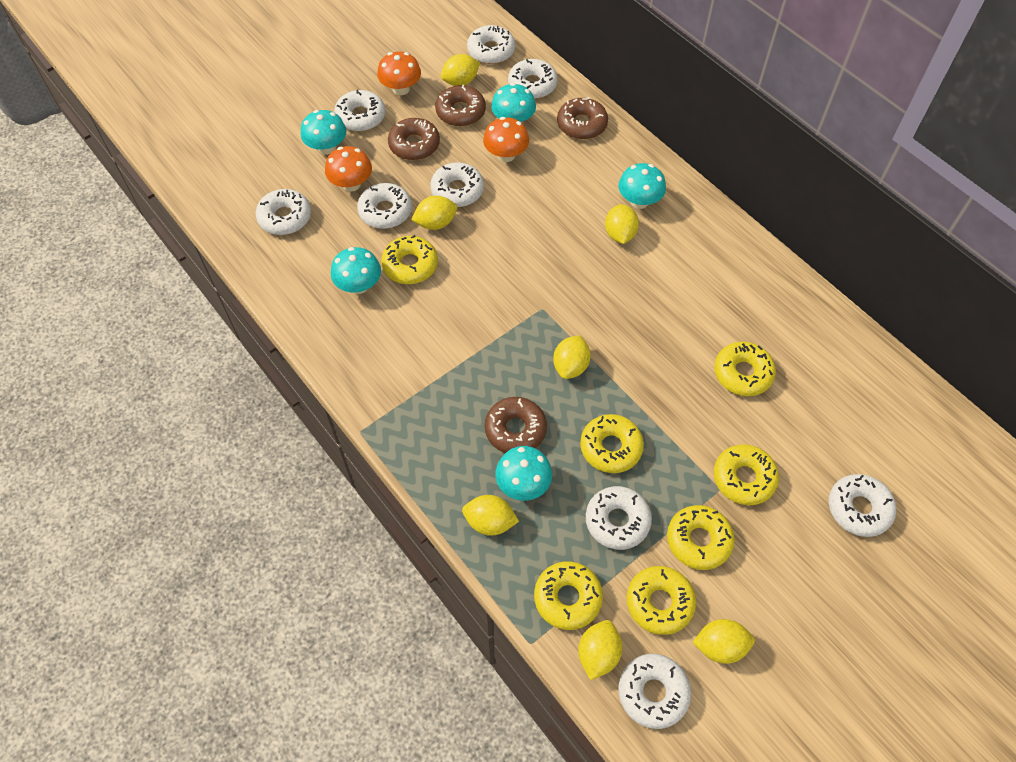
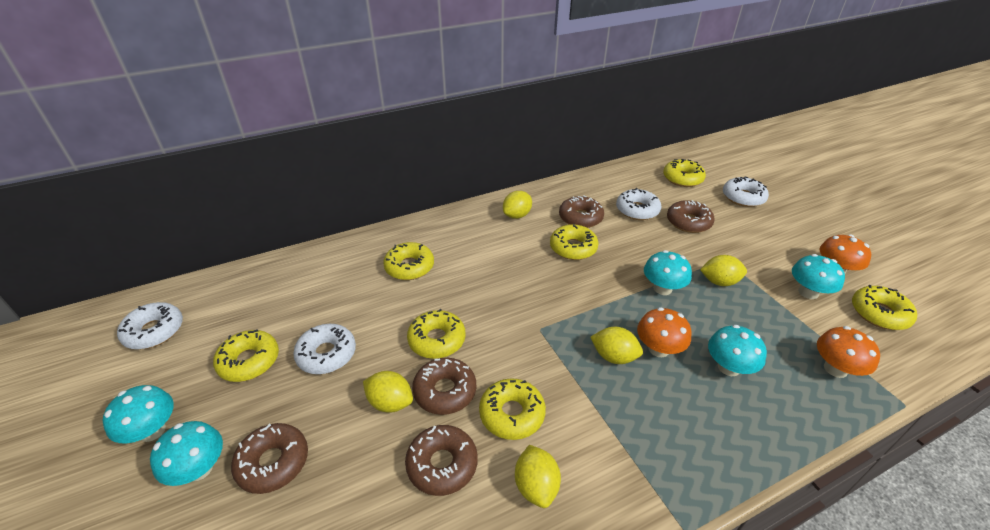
brown donut: [388,118,440,160] [435,85,486,126] [484,397,547,453] [557,97,608,139] = 4 -> [231,423,308,494] [405,425,478,496] [412,358,476,415] [559,195,604,228] [667,200,715,233] = 5
white donut: [256,189,311,235] [334,89,385,131] [357,183,412,229] [430,162,484,207] [467,25,515,64] [508,59,558,99] [586,486,652,550] [618,654,691,729] [829,474,896,537] = 9 -> [117,302,183,349] [293,324,356,374] [616,188,661,220] [723,177,769,207] = 4
yellow lemon: [411,196,457,230] [441,54,480,86] [462,495,519,536] [553,335,591,379] [578,620,622,680] [605,204,639,244] [692,619,755,664] = 7 -> [363,371,413,413] [503,191,532,219] [515,445,561,508] [590,327,643,364] [700,255,747,286] = 5

